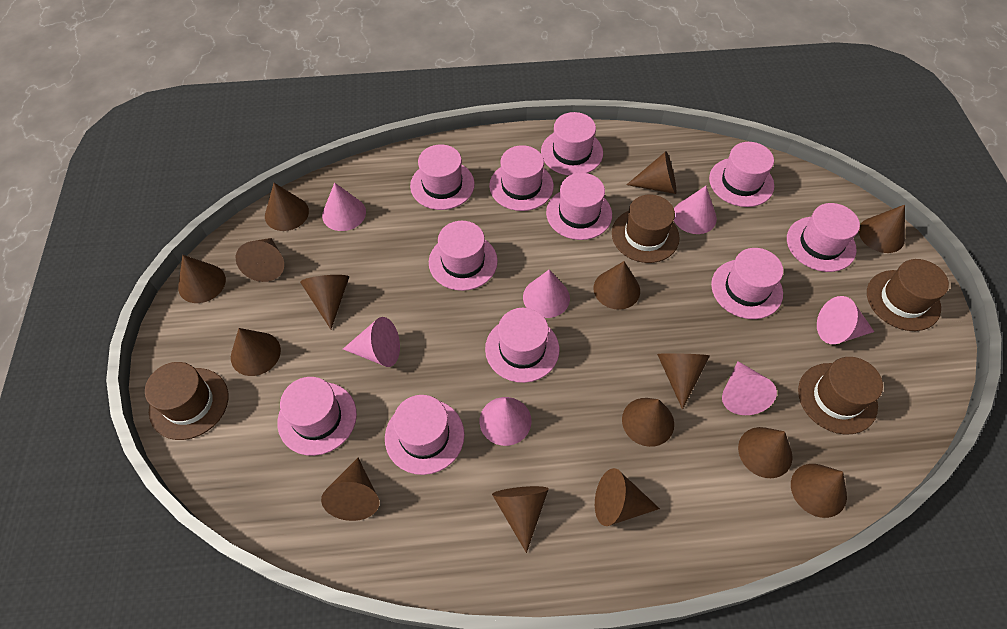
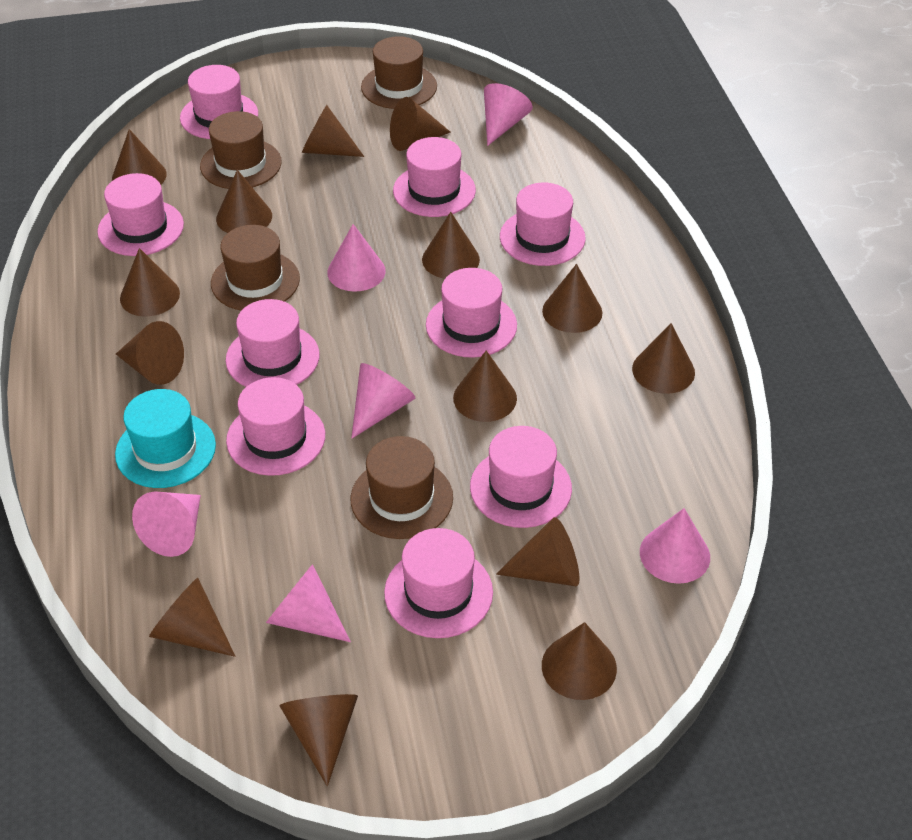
brown cone: [178,255,226,303] [231,328,281,376] [236,238,284,282] [265,183,309,231] [300,275,349,329] [321,458,379,521] [492,486,549,553] [593,261,640,310] [595,468,660,526] [622,398,674,447] [626,151,676,194] [657,353,710,409] [738,427,793,478] [791,464,847,518] [859,205,905,253] = 15 -> [112,129,167,184] [116,321,184,385] [120,248,180,317] [149,578,235,657] [216,170,272,233] [279,694,358,786] [302,105,364,157] [390,97,451,151] [422,212,480,279] [453,350,517,422] [496,517,580,586] [542,264,602,333] [542,622,617,700] [632,323,695,394] = 14
pink cone: [322,183,366,231] [343,317,400,367] [480,397,531,446] [523,270,570,318] [674,186,717,234] [722,361,777,415] [817,296,874,344] = 7 -> [132,491,201,557] [266,564,351,642] [327,224,386,292] [351,363,415,439] [484,83,533,146] [640,508,710,584] = 6
pink hat: [277,377,357,456] [385,395,465,475] [410,144,475,210] [429,221,498,291] [485,308,559,383] [489,145,554,211] [541,112,603,176] [546,173,612,240] [709,142,774,207] [711,248,783,319] [787,203,860,272] = 11 -> [97,173,184,256] [180,65,258,139] [226,299,320,387] [226,377,325,476] [384,528,493,638] [393,137,476,217] [426,268,517,358] [470,426,572,528] [500,182,586,266] = 9
turquoise hat: none = 0 -> [115,389,216,488] = 1

